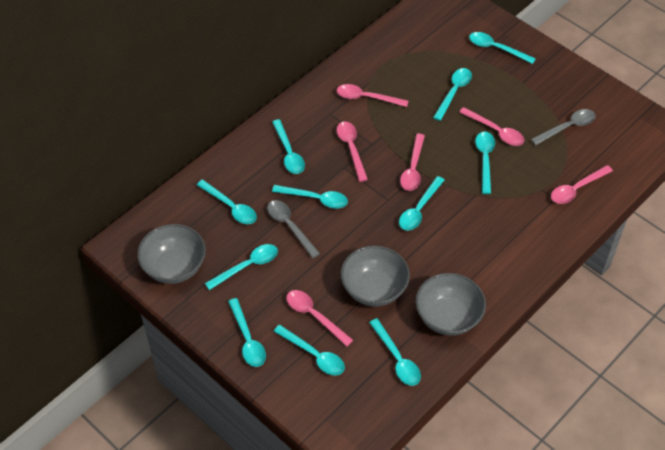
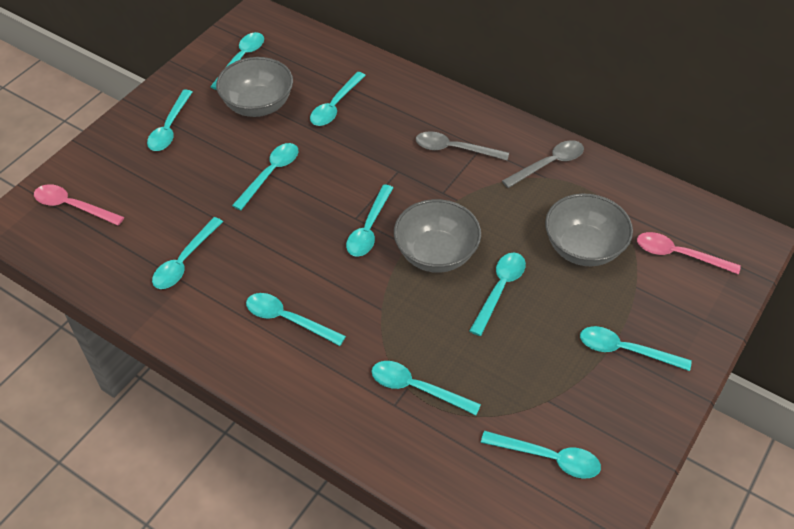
pink spoon: [286,290,353,347] [336,122,368,182] [337,84,408,107] [400,134,425,191] [459,107,524,146] [551,165,613,204] = 6 -> [34,184,124,226] [637,232,741,275] = 2

